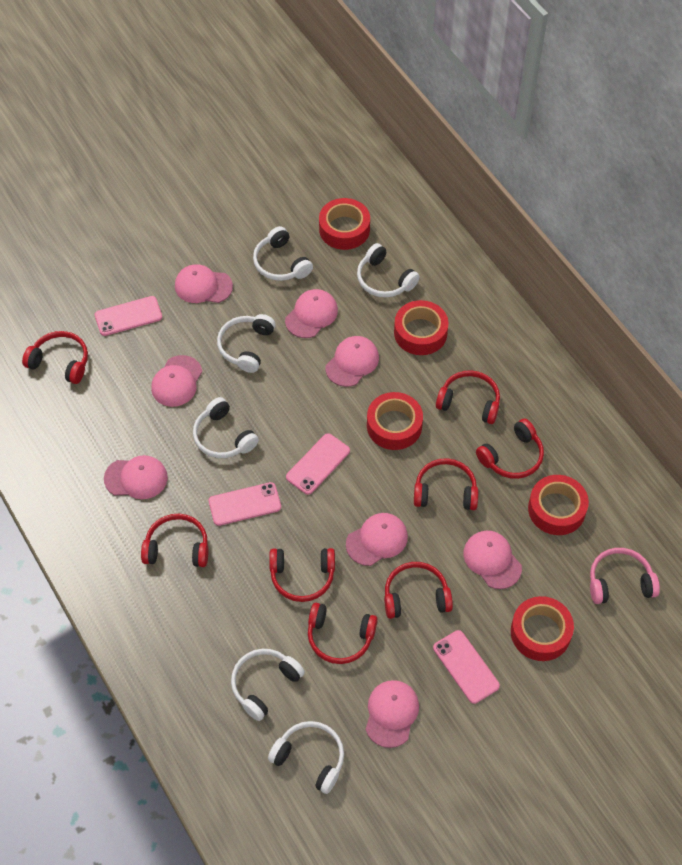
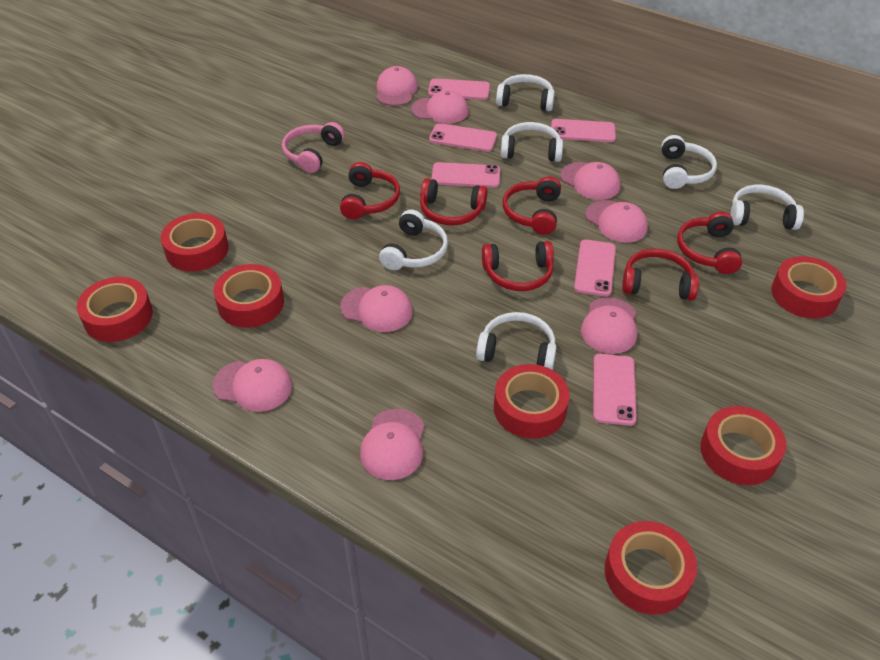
pink phone: [95,296,162,336] [209,482,281,526] [286,433,350,495] [433,630,500,704] = 4 -> [428,78,490,100] [429,123,497,152] [431,162,500,188] [551,119,616,142] [574,240,616,296] [593,354,637,426] = 6
red headphones: [22,331,88,384] [141,514,208,567] [269,548,335,602] [308,603,378,664] [384,562,453,619] [414,458,478,510] [436,370,500,424] [476,419,544,479] = 8 -> [340,162,400,219] [420,178,488,225] [482,241,554,291] [503,176,561,235] [622,249,699,301] [677,212,742,274] = 6
red tape: [319,198,370,250] [367,392,423,450] [394,300,449,355] [511,596,574,661] [528,475,589,535] = 5 -> [77,277,153,342] [161,213,229,272] [213,264,284,328] [494,364,570,439] [605,521,697,615] [700,406,786,485] [771,256,847,319] = 7

